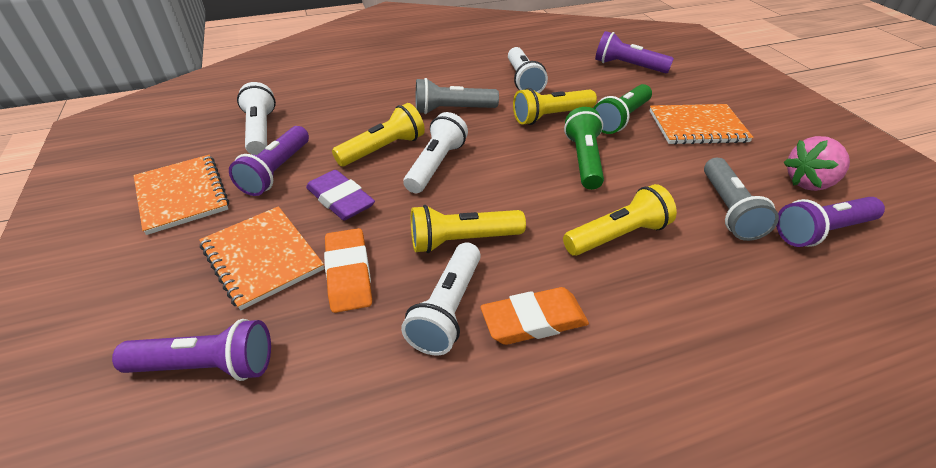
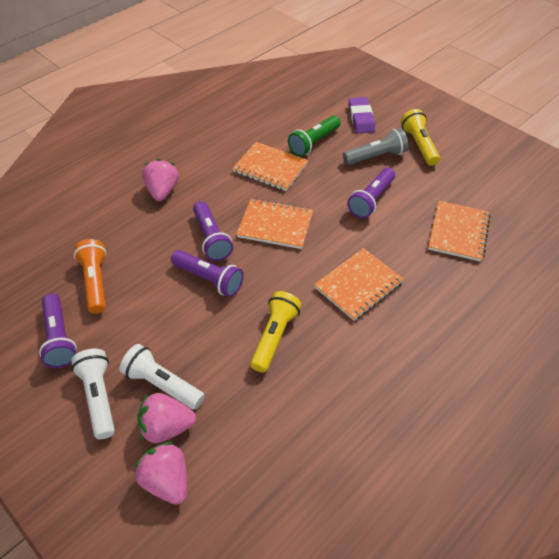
green flashlight: [564,107,604,190] [593,84,652,134] = 2 -> [288,116,341,156] = 1
grey flashlight: [416,78,499,114] [704,158,779,241] = 2 -> [343,128,408,165] = 1
orange eraser: [324,228,372,313] [480,287,589,345] = 2 -> none = 0
orange flashlight: none = 0 -> [74,239,107,314] = 1
orange notebook: [134,155,229,235] [199,206,324,311] [649,104,753,145] = 3 -> [232,142,308,191] [237,198,313,249] [314,248,404,321] [428,201,490,262] = 4
pink strawberry: [783,136,850,191] = 1 -> [134,442,187,504] [137,393,196,443] [142,159,179,201] = 3
white flashlight: [237,82,276,155] [401,242,481,356] [403,112,468,193] [508,47,548,93] = 4 -> [71,349,115,439] [120,344,205,410] = 2
yellow flashlight: [332,103,425,166] [411,205,526,253] [513,88,597,125] [563,184,677,256] = 4 -> [250,291,302,373] [400,109,440,166] = 2

